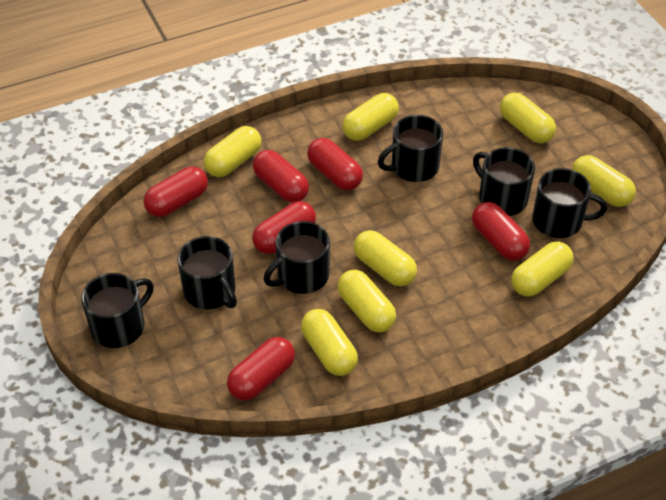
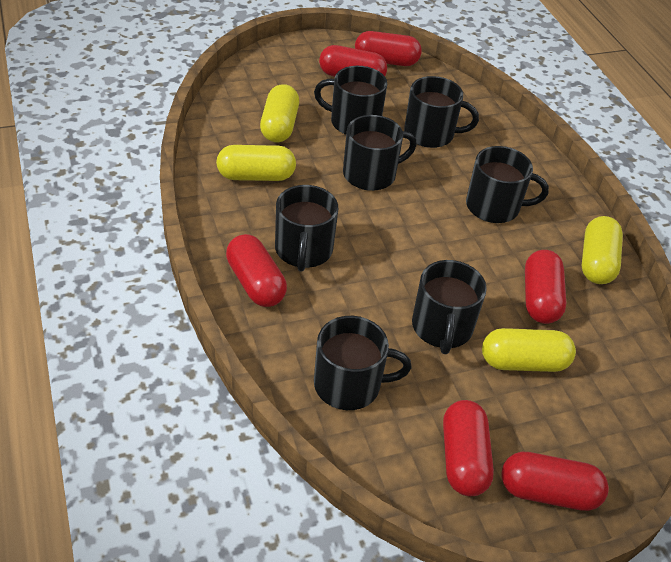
black mug: [81,273,154,348] [177,236,237,310] [264,221,330,294] [378,115,443,182] [473,147,535,216] [532,168,607,238] = 6 -> [275,185,338,272] [314,66,387,135] [314,316,411,410] [343,115,417,191] [404,76,479,148] [412,260,487,354] [466,146,549,223] = 7
yellow capsule: [204,126,261,177] [301,309,358,376] [337,270,396,332] [342,93,399,141] [354,230,417,286] [500,93,556,143] [511,242,574,297] [572,155,636,207] = 8 -> [216,145,296,181] [260,84,299,142] [482,328,576,372] [582,216,623,284] = 4

